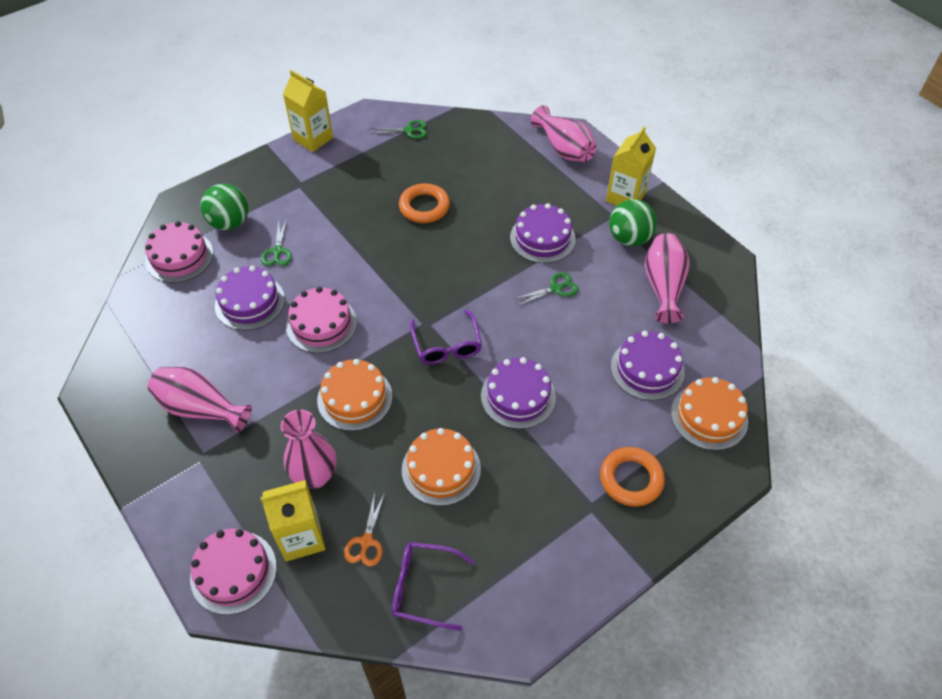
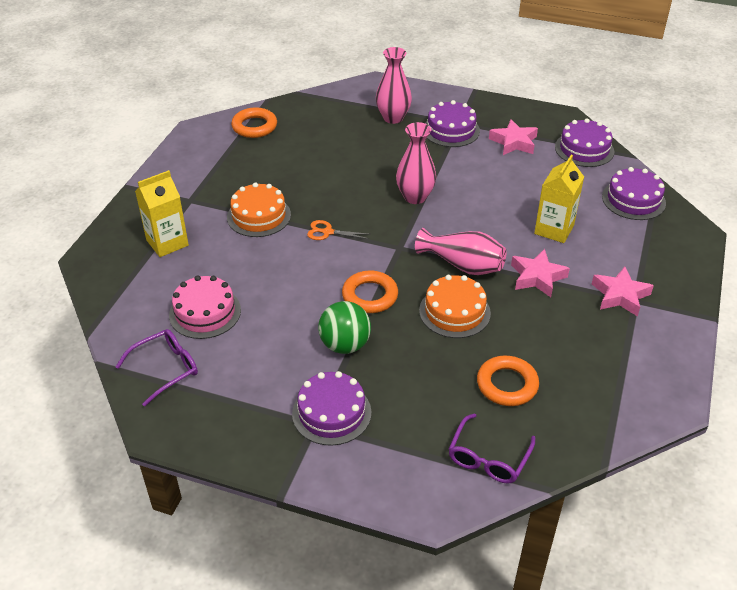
green ball: [201,184,248,230] [609,199,657,246] = 2 -> [318,301,371,354] = 1
green scissors: [261,219,292,266] [370,120,427,139] [514,272,579,306] = 3 -> none = 0
orange cake: [317,359,393,431] [402,428,481,506] [671,377,748,451] = 3 -> [227,183,291,237] [419,275,491,338] = 2
orange ring: [399,183,450,223] [600,447,665,507] = 2 -> [231,107,277,138] [342,271,398,313] [477,356,539,406] = 3
pink cake: [145,221,213,283] [190,529,277,615] [286,287,357,353] = 3 -> [169,275,241,339] = 1
pink star: none = 0 -> [489,119,538,155] [511,249,570,297] [592,267,654,317] = 3
pink vase: [148,367,252,433] [281,409,336,489] [531,105,597,162] [645,233,690,323] = 4 -> [376,47,412,124] [396,122,436,204] [415,228,506,275] = 3
yellow carton: [260,480,326,562] [283,70,333,152] [606,126,656,206] = 3 -> [135,170,189,257] [534,155,584,243] = 2

